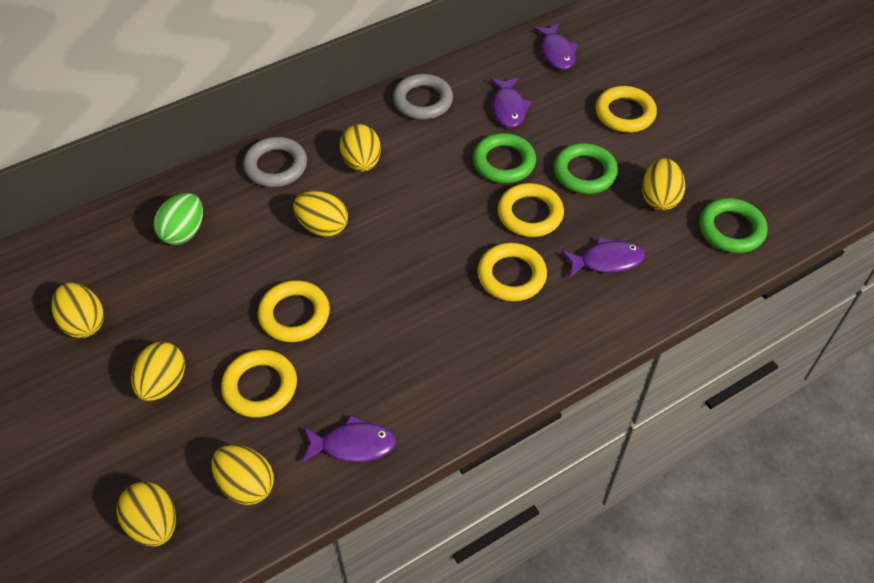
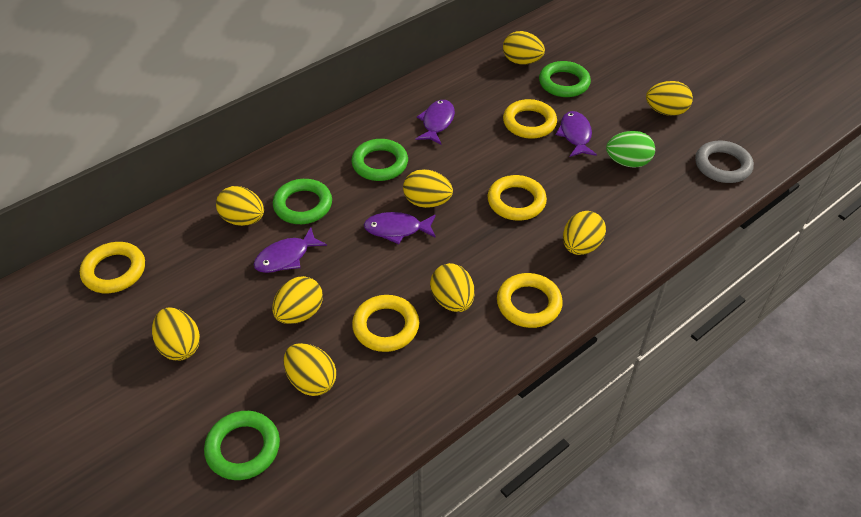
green ring: [473,133,536,183] [554,143,618,194] [699,198,768,253] = 3 -> [204,411,280,480] [273,179,332,224] [352,139,408,181] [539,61,591,97] = 4
grey ring: [243,137,307,187] [393,74,453,120] = 2 -> [695,140,754,183] = 1
yellow egg: [52,283,104,338] [116,482,176,546] [131,342,185,401] [211,445,274,505] [293,191,348,237] [340,124,381,172] [642,158,685,211] = 7 -> [152,308,200,361] [216,186,264,226] [272,276,323,324] [284,343,336,396] [403,169,453,208] [430,263,475,312] [503,31,545,64] [563,211,606,255] [646,81,693,116] = 9

